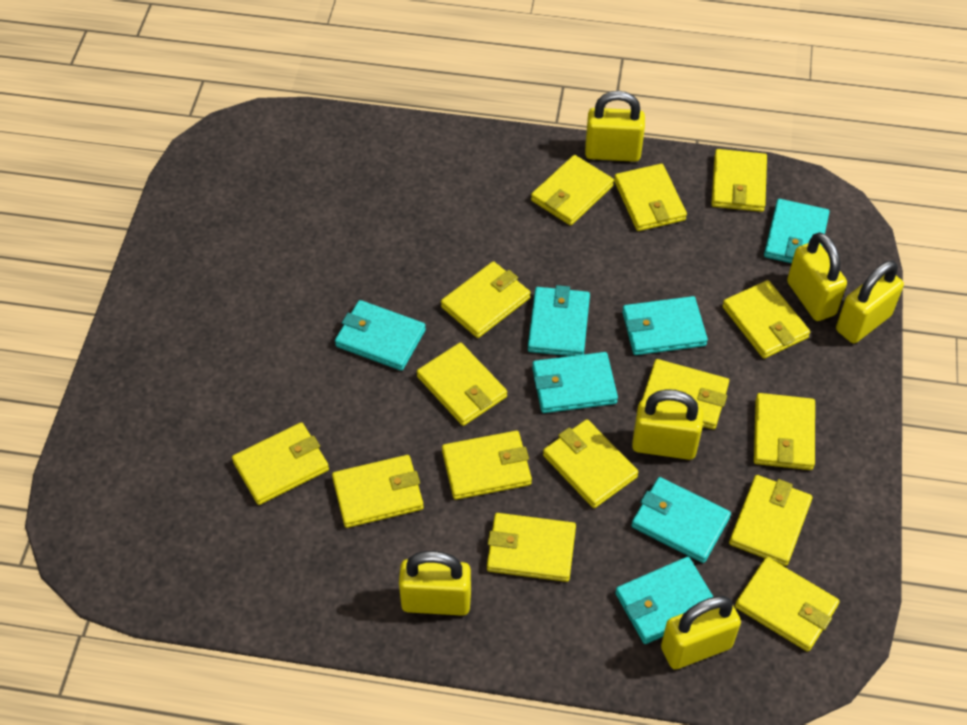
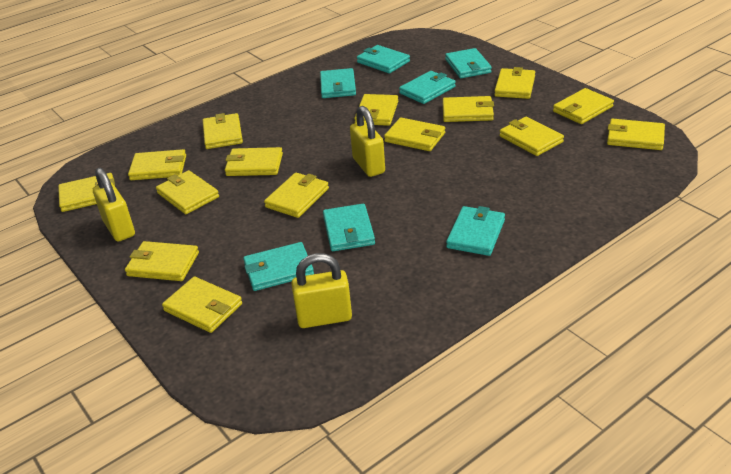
yellow padlock: [399,551,471,616] [585,91,645,162] [632,389,704,460] [661,596,741,669] [787,232,847,321] [836,261,904,343] = 6 -> [93,167,135,242] [291,253,352,328] [350,106,385,177] = 3

